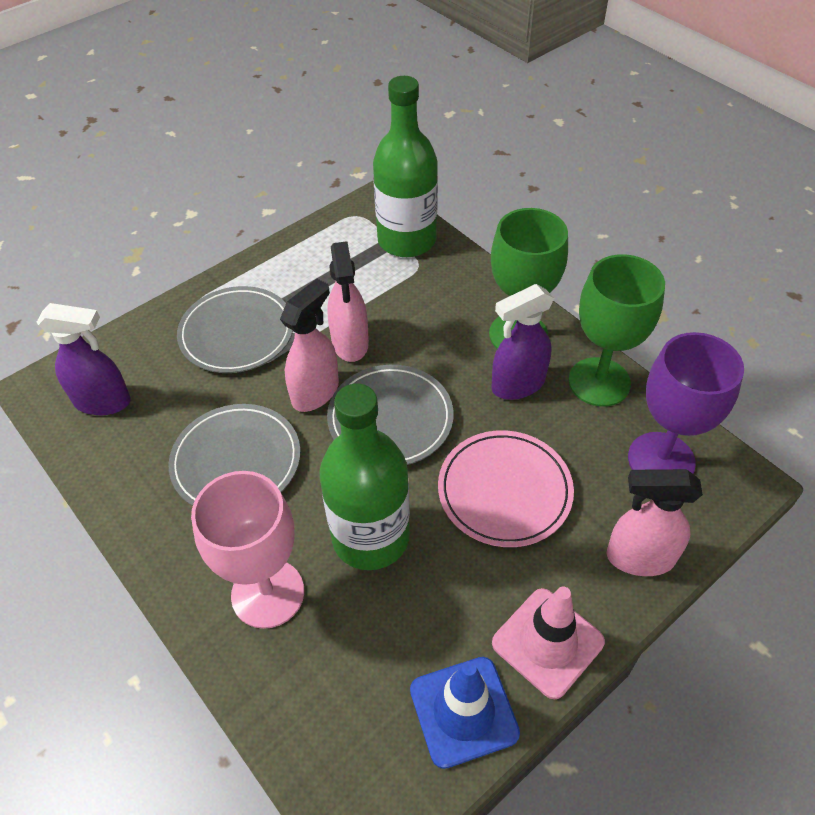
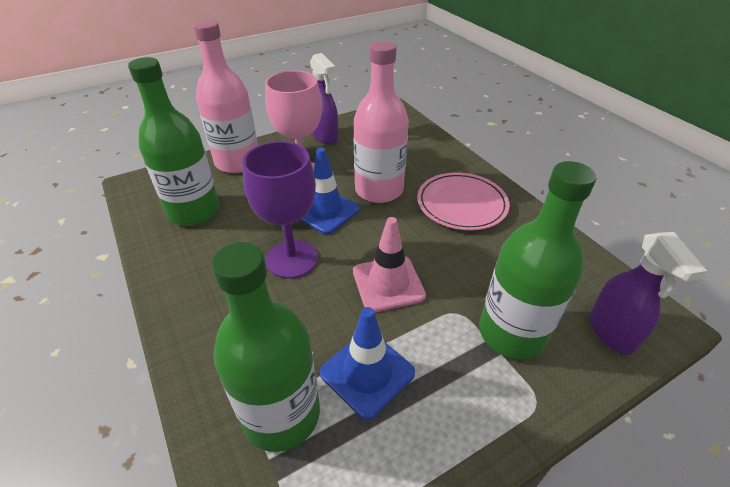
blue traffic cone: [410,657,520,769] = 1 -> [300,147,360,234] [320,307,415,420] = 2
green bottle: [319,384,410,570] [373,76,438,257] = 2 -> [128,57,220,226] [212,242,320,452] [479,161,597,360] = 3
green goblet: [489,208,568,349] [569,254,665,407] = 2 -> none = 0
grey plate: [168,404,300,506] [177,286,293,373] [327,365,454,465] = 3 -> none = 0
pink bottle: none = 0 -> [193,20,258,173] [353,41,409,203] = 2
pink spray bottle: [280,279,339,412] [327,241,369,362] [607,469,703,576] = 3 -> none = 0

